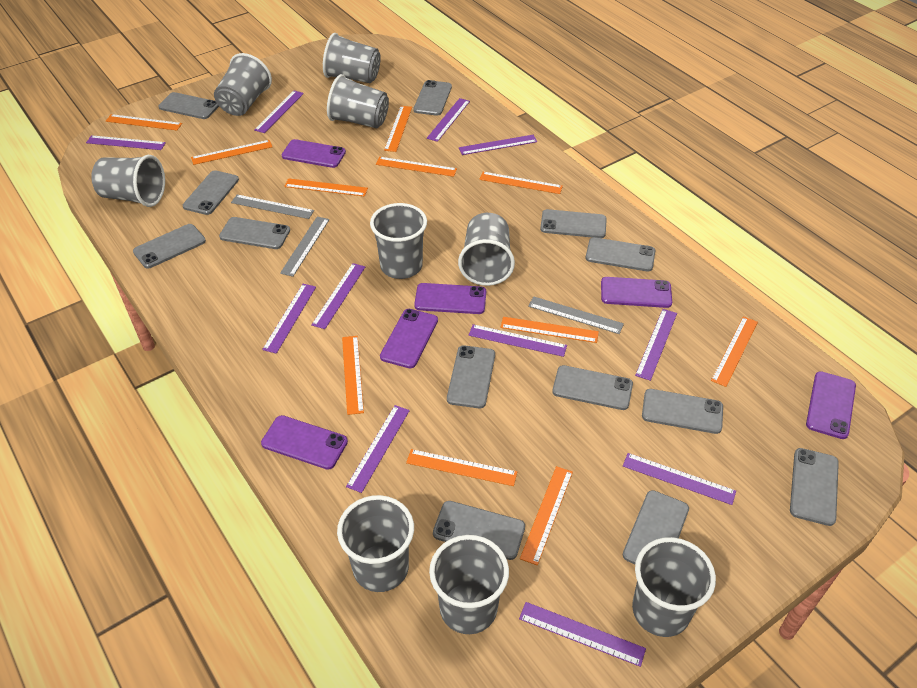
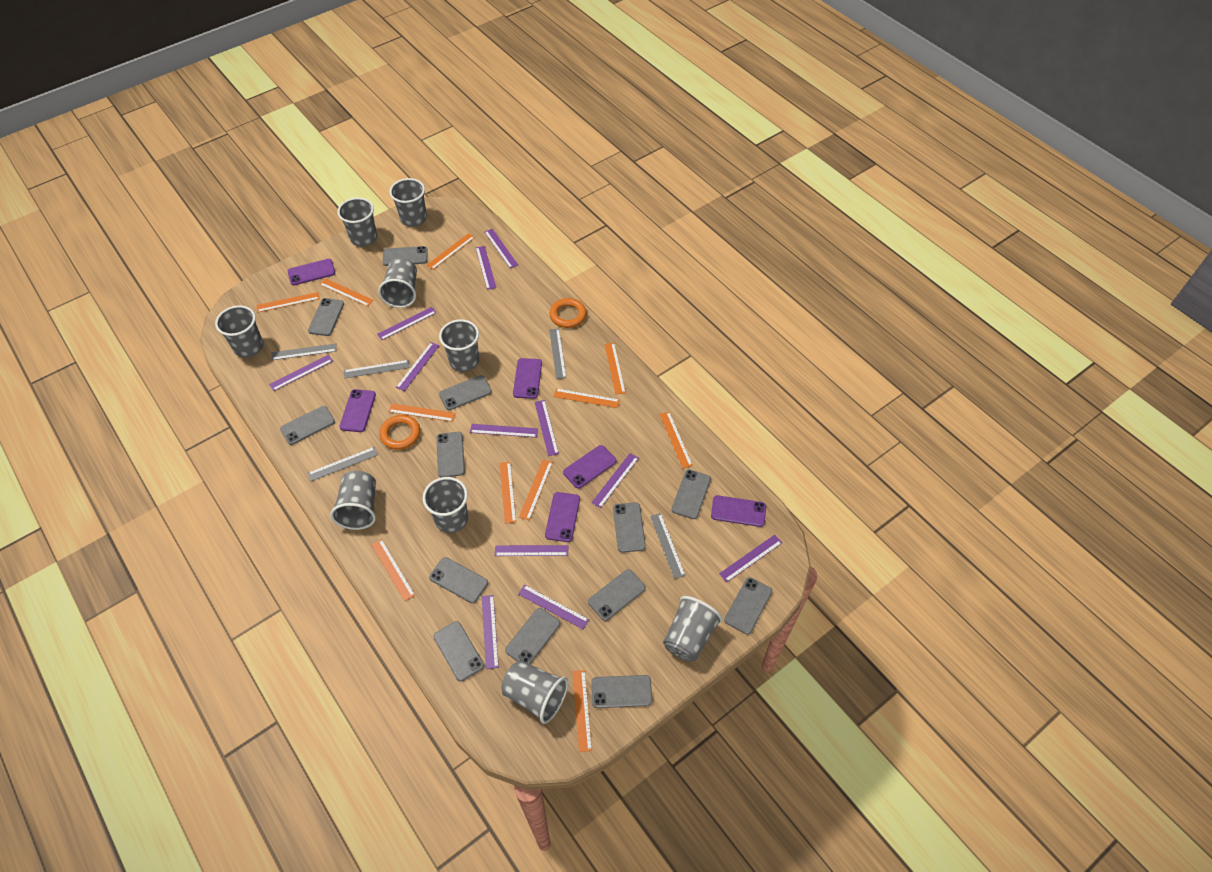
grey ruler: [231,194,314,219] [280,217,329,277] [528,296,624,334] = 3 -> [271,343,336,360] [308,447,378,481] [344,360,409,378] [549,329,566,379] [650,513,686,579] = 5
orange ring: none = 0 -> [379,415,420,450] [550,298,587,328] = 2
purple ruler: [86,135,166,150] [254,91,304,133] [262,284,316,354] [311,263,365,329] [346,405,410,493] [427,98,470,142] [459,135,537,155] [469,324,567,357] [519,602,646,667] [623,453,736,505] [635,309,677,381] = 11 -> [269,355,333,391] [377,307,437,340] [396,342,439,391] [470,424,538,438] [476,246,496,290] [482,595,499,669] [485,229,518,268] [495,545,568,556] [518,585,589,629] [535,400,559,456] [591,453,639,508] [719,535,782,582] = 12

